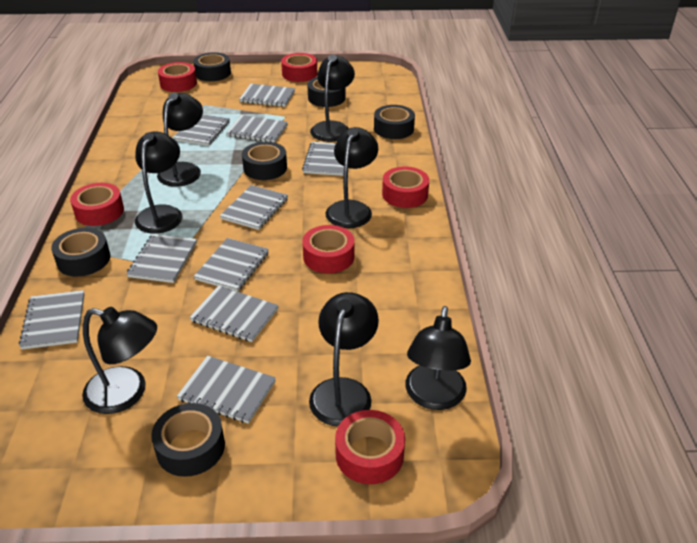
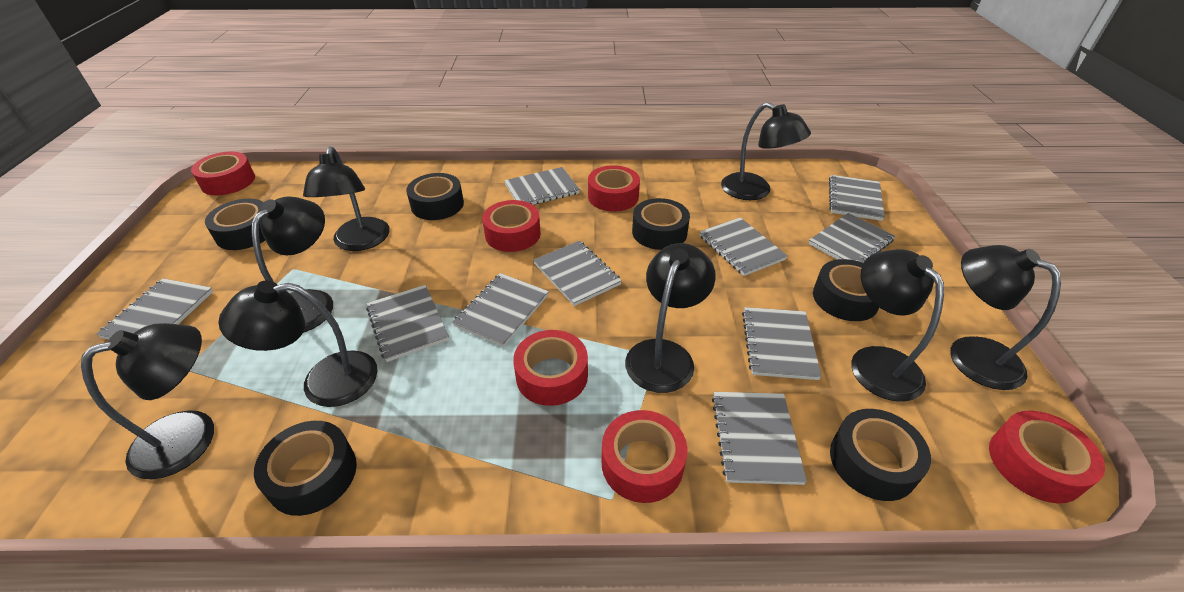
black lamp: [82,307,157,414] [135,131,182,234] [157,93,203,187] [309,292,379,426] [310,55,355,142] [325,127,378,228] [406,306,471,410] = 7 -> [81,323,214,479] [218,281,378,407] [251,197,333,333] [303,146,390,251] [625,243,716,393] [721,102,811,200] [851,249,944,402] [950,245,1061,390] = 8

